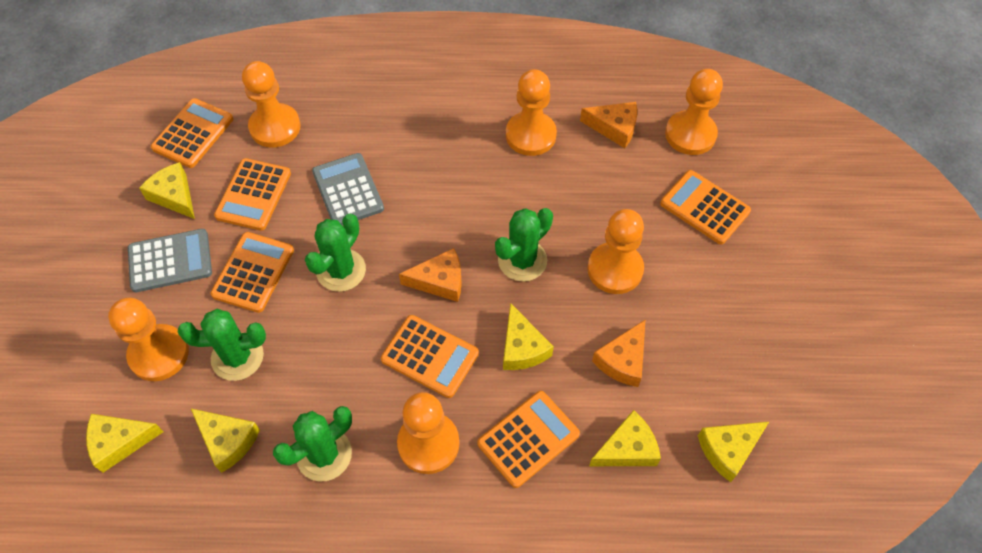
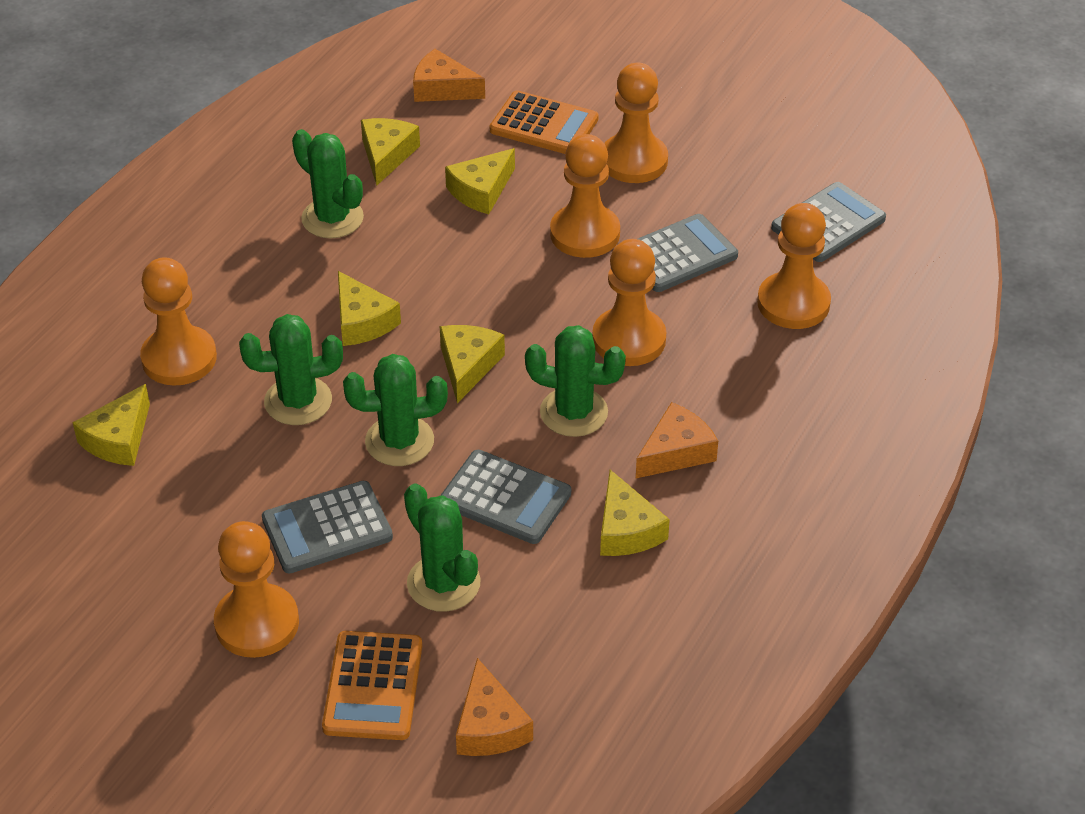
green cactus: [178,309,266,381] [273,406,352,481] [305,214,366,292] [495,208,553,282] = 4 -> [239,314,343,425] [292,129,364,238] [343,354,448,466] [404,484,481,612] [525,325,626,437] = 5
grey calculator: [128,229,212,292] [312,153,384,226] = 2 -> [262,481,393,573] [440,450,571,544] [638,214,738,292] [771,182,886,262] = 4
orange calculator: [151,98,233,168] [210,232,294,313] [214,158,291,231] [381,315,479,398] [477,391,580,488] [660,170,751,245] = 6 -> [322,631,422,740] [490,90,599,154] = 2

